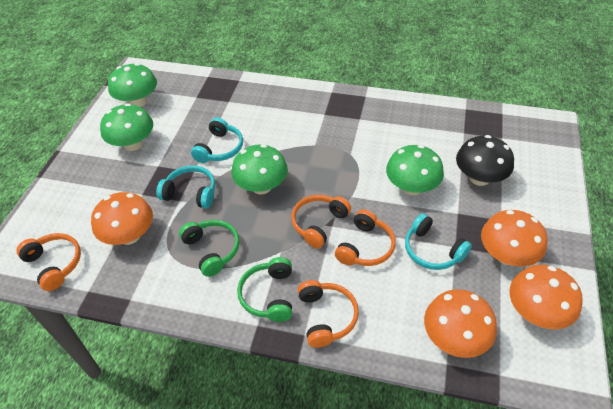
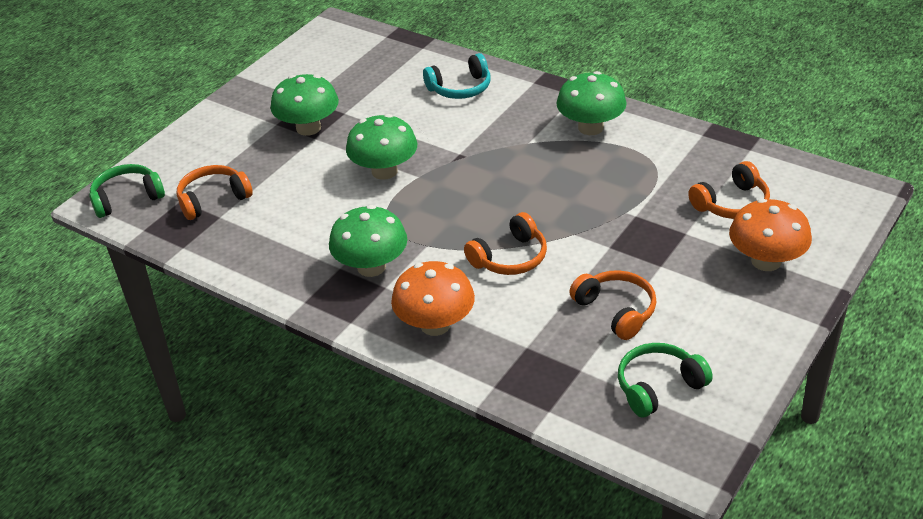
black mushroom: [456,135,514,186] = 1 -> none = 0
orange mushroom: [91,192,153,245] [424,289,497,358] [481,210,548,267] [509,265,583,329] = 4 -> [391,261,475,336] [729,199,812,271] = 2
turquoise headphones: [156,165,215,208] [191,117,243,163] [405,213,472,270] = 3 -> [423,53,491,99] = 1

